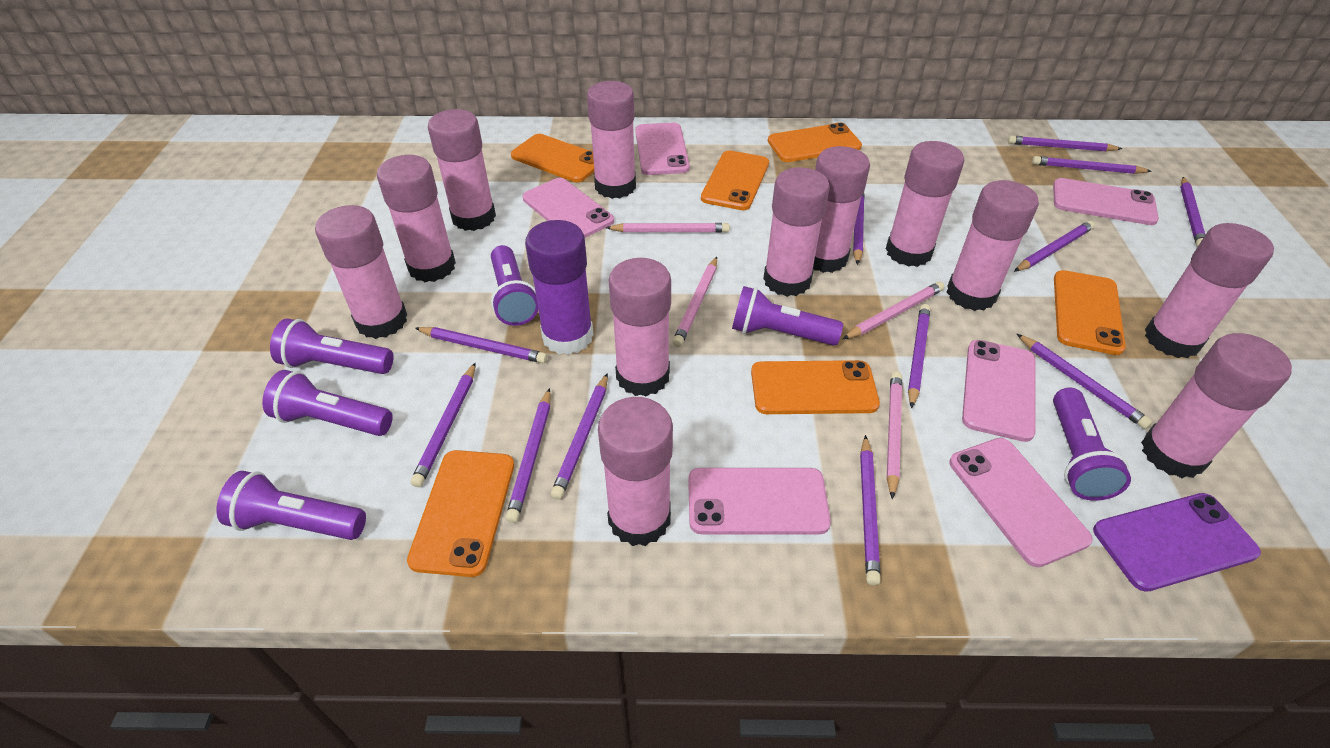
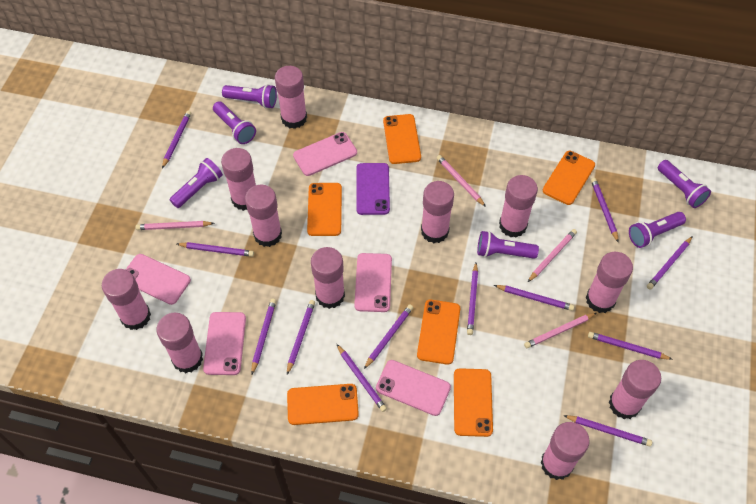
pink glue stick: [315,205,407,339] [377,155,456,282] [428,109,496,231] [587,81,636,199] [598,397,673,546] [609,258,671,396] [763,167,830,297] [813,146,870,273] [886,141,964,267] [947,180,1039,311] [1141,333,1292,478] [1145,223,1274,358] = 12 -> [102,269,151,330] [156,313,203,373] [221,148,256,211] [245,185,282,247] [275,66,307,129] [311,247,345,309] [421,181,454,243] [499,175,538,238] [540,422,590,480] [586,252,633,313] [609,360,661,419] = 11
pink phone: [522,178,614,238] [635,123,690,175] [688,468,831,535] [949,438,1093,567] [962,340,1036,442] [1053,178,1159,225] = 6 -> [126,254,191,305] [203,312,246,375] [293,132,357,176] [354,253,392,312] [376,360,451,416] = 5
purple glue stick: [525,220,594,355] = 1 -> none = 0

